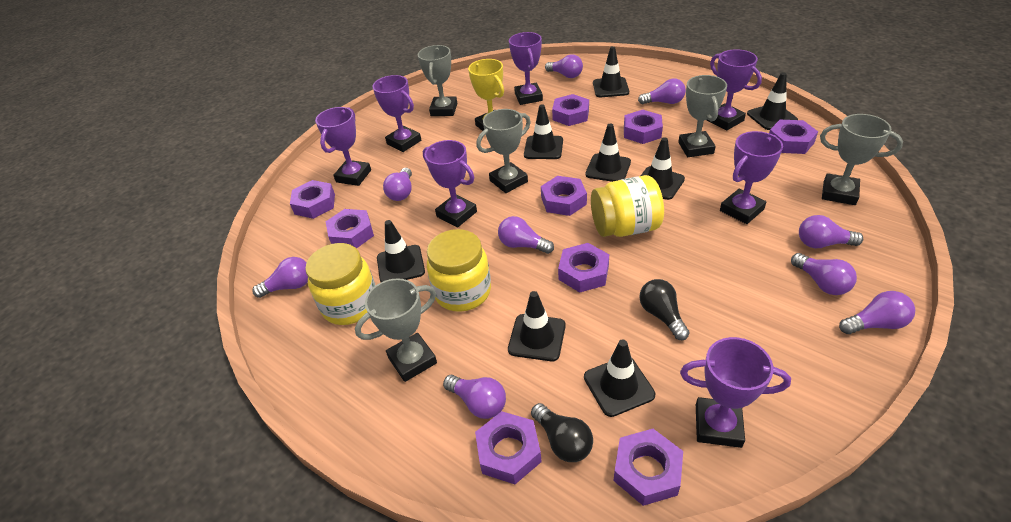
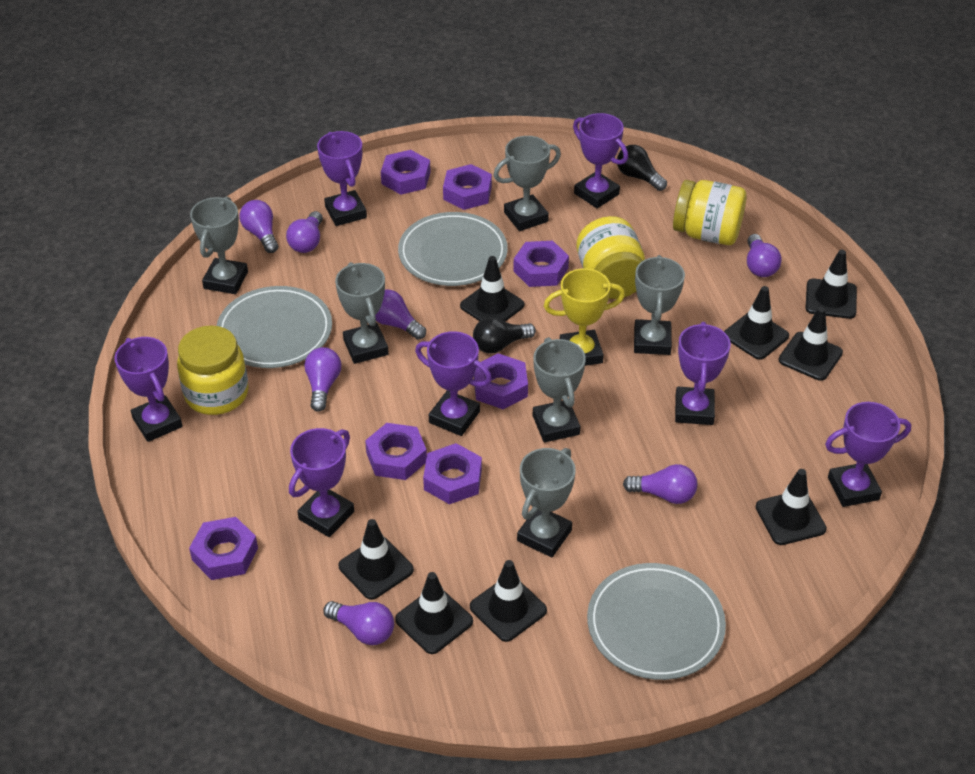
grey plate: none = 0 -> [217,286,332,368] [398,212,508,286] [587,563,726,680] = 3
grey trophy: [355,278,437,382] [418,45,457,116] [476,109,531,193] [678,75,727,157] [820,114,903,205] = 5 -> [190,196,248,294] [335,262,389,364] [493,136,561,231] [517,448,576,557] [533,337,586,442] [634,255,685,355] = 6
purple light bulb: [252,257,308,298] [383,168,412,201] [443,375,506,419] [498,216,554,254] [545,54,583,78] [638,78,686,104] [791,253,857,295] [799,215,863,248] [839,291,915,334] = 9 -> [239,200,278,253] [286,211,323,253] [304,347,341,412] [324,601,394,645] [375,290,426,340] [623,464,697,504] [747,234,782,277] = 7
purple nut: [290,180,335,219] [326,209,374,249] [475,411,542,484] [541,176,587,216] [552,94,589,126] [558,243,609,293] [614,429,683,506] [624,110,663,144] [769,120,818,154] = 9 -> [189,517,258,580] [365,423,427,480] [381,150,431,195] [423,443,482,504] [443,164,492,210] [474,353,528,409] [513,241,569,287] = 7

